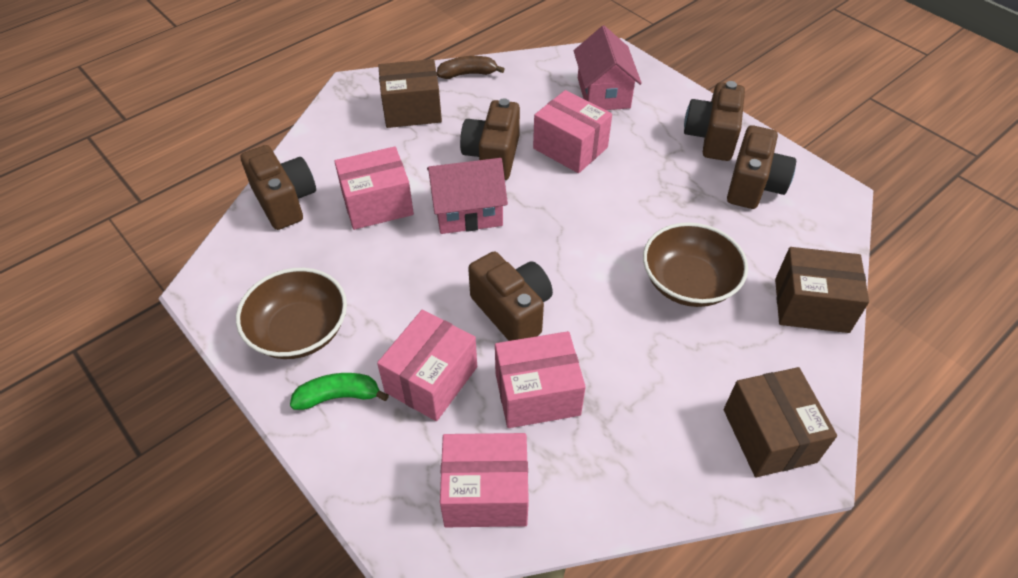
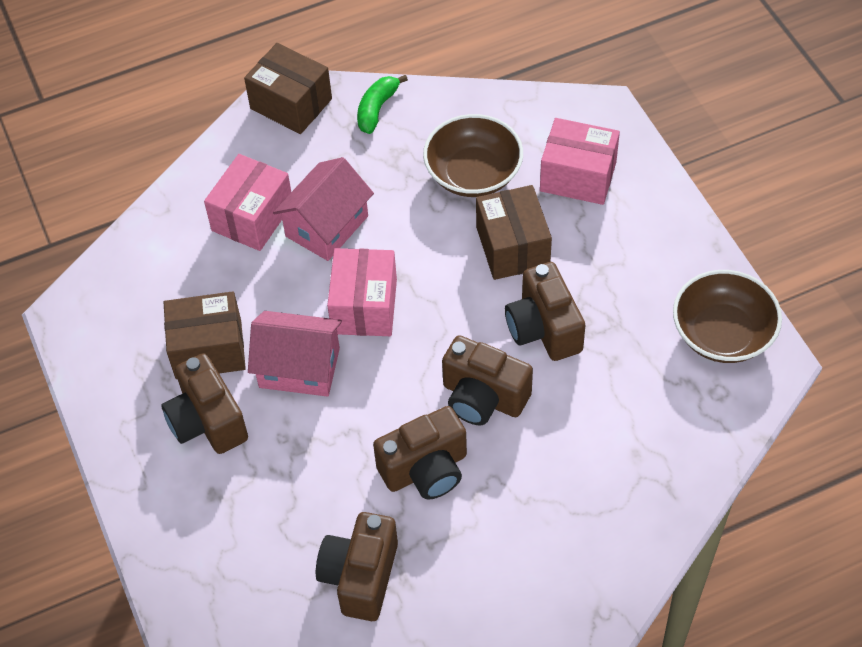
brown banana: [437,56,504,79] = 1 -> none = 0
pink box: [334,146,414,230] [377,310,477,421] [440,433,529,527] [495,331,586,428] [533,90,612,173] = 5 -> [204,154,291,251] [327,248,397,336] [540,118,620,205] = 3

